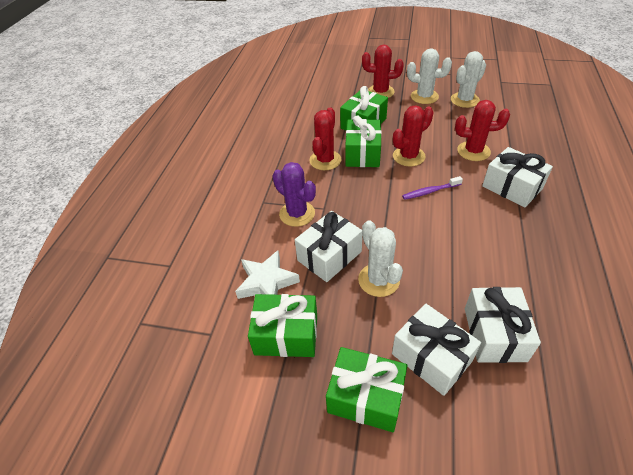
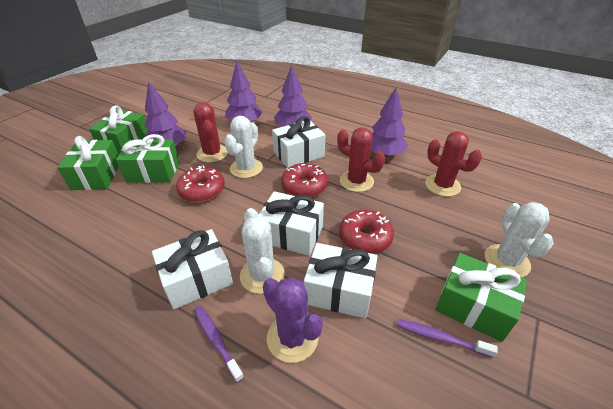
purple toothbrush: [402,176,463,200] = 1 -> [194,306,244,383] [397,319,498,358] = 2
purple tree: none = 0 -> [144,81,186,146] [225,61,262,121] [274,65,312,127] [371,88,408,157] = 4
red cactus: [309,108,341,170] [362,45,404,98] [393,105,434,166] [455,100,510,161] = 4 -> [194,102,228,162] [337,127,385,192] [425,131,482,197] = 3
red donut: none = 0 -> [176,165,225,202] [281,163,328,197] [339,210,394,254] = 3
white star: [235,250,300,299] = 1 -> none = 0

